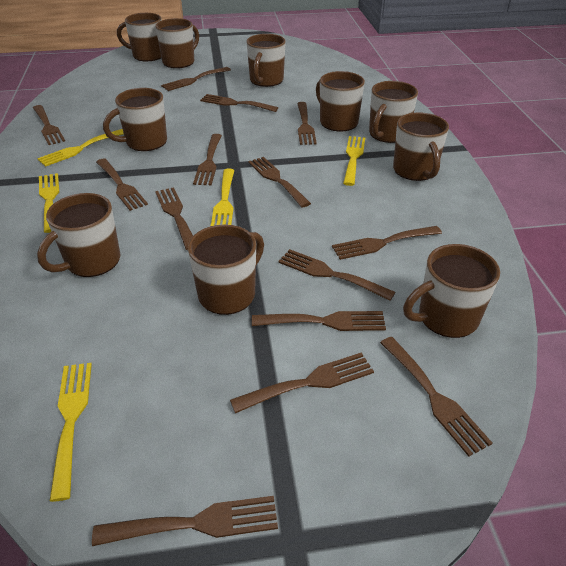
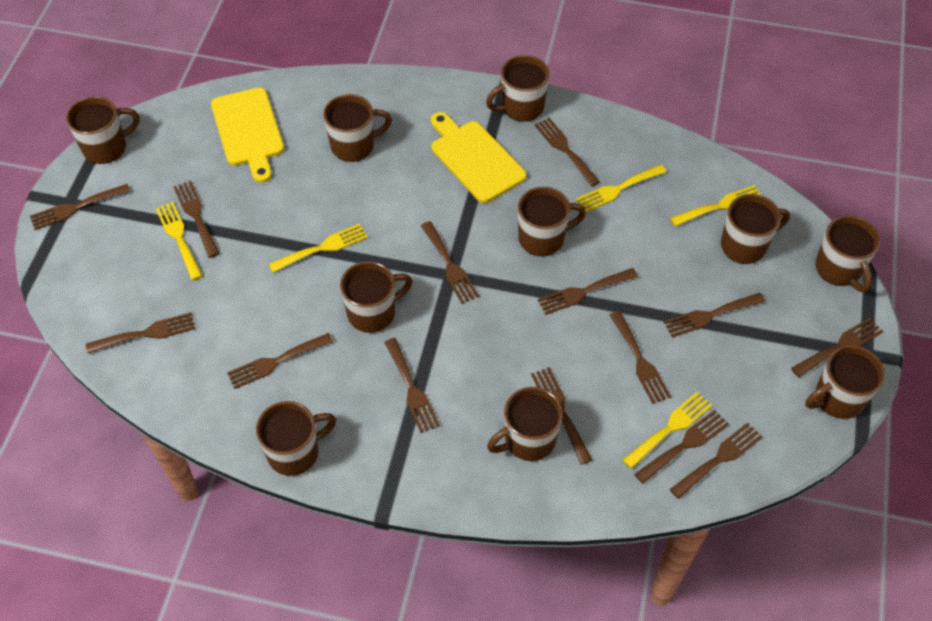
yellow cutting board: none = 0 -> [211,87,284,183] [431,112,527,203] = 2

